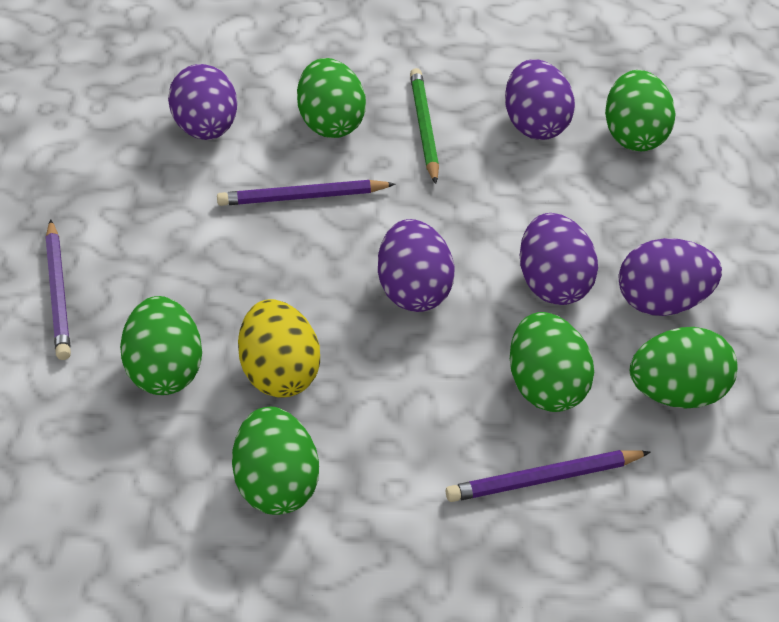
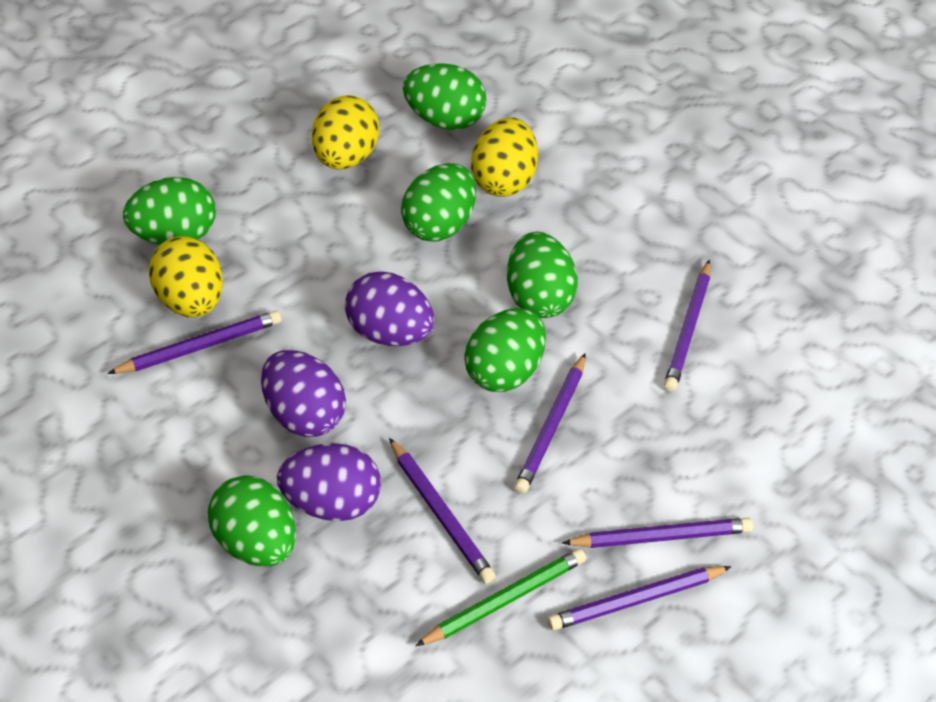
purple egg: [168,64,237,140] [378,219,455,312] [505,59,575,140] [520,213,598,305] [619,238,722,316] = 5 -> [261,350,346,437] [277,443,381,521] [345,272,434,346] = 3
purple pencil: [45,219,71,360] [217,180,395,206] [446,450,651,502] = 3 -> [107,311,282,374] [389,438,496,584] [514,353,586,494] [548,566,731,631] [562,518,753,548] [664,260,710,392] = 6
yellow egg: [238,299,320,398] = 1 -> [149,236,223,317] [312,95,380,170] [471,117,538,197] = 3

